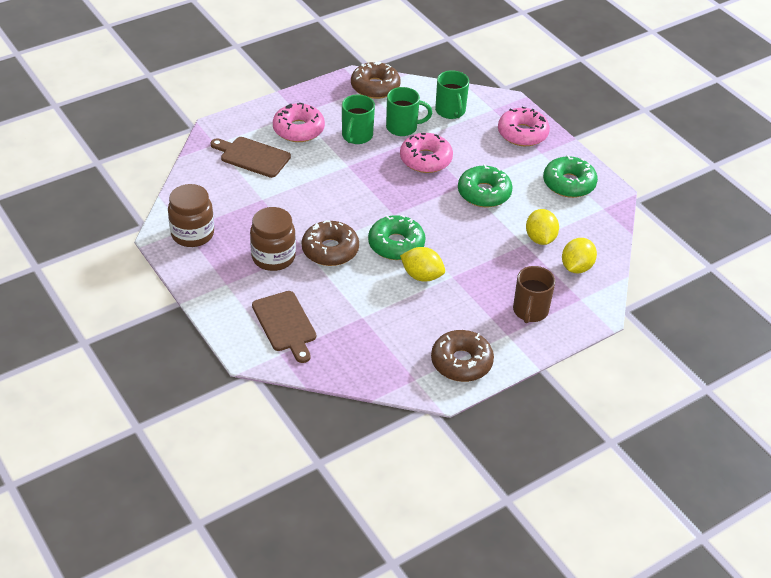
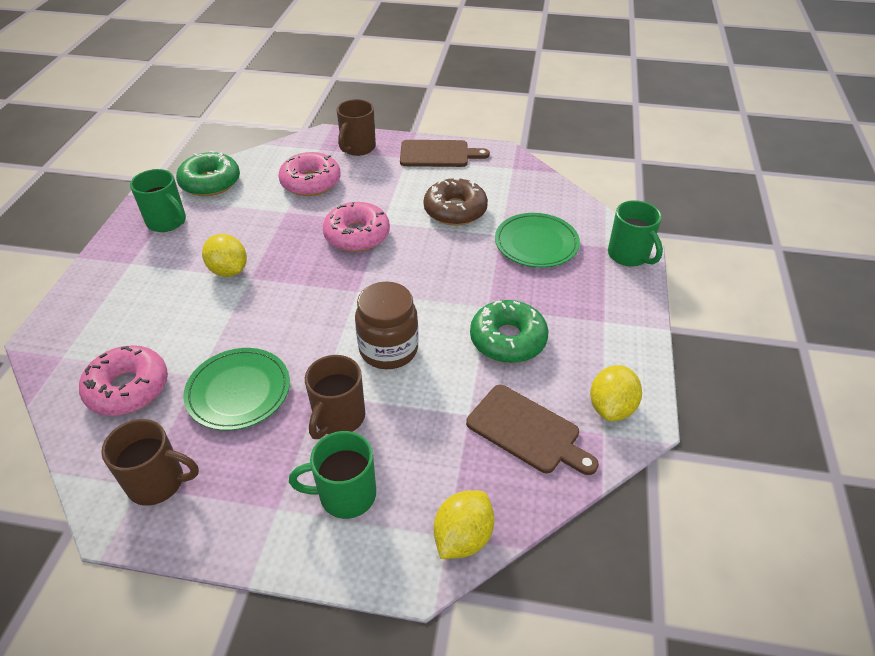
brown donut: [302,220,359,266] [351,62,401,99] [431,330,494,382] = 3 -> [424,178,488,226] = 1
brown jar: [168,184,214,247] [250,207,296,271] = 2 -> [355,282,419,369] = 1
brown mug: [513,266,555,323] = 1 -> [101,419,199,506] [305,355,365,439] [337,99,376,156] = 3
green donut: [368,215,425,260] [458,164,513,207] [543,155,598,198] = 3 -> [176,151,240,196] [470,300,548,363] = 2
green plate: none = 0 -> [183,348,290,431] [495,213,580,268] = 2

